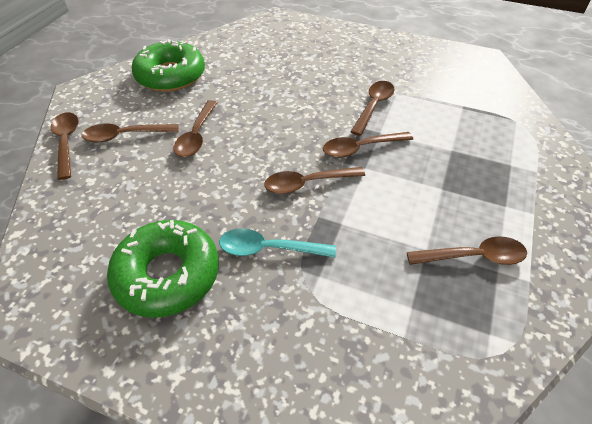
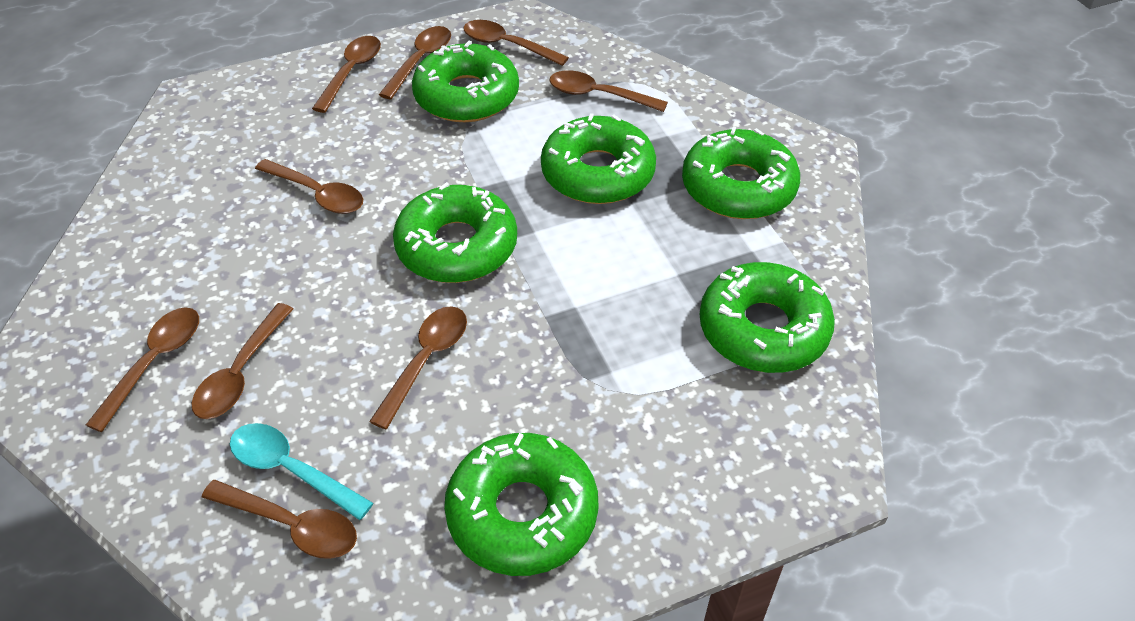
brown spoon: [51,112,79,180] [82,123,179,143] [174,100,218,157] [264,167,365,194] [323,132,413,158] [351,81,394,136] [407,236,527,265] = 7 -> [86,307,199,432] [192,303,293,419] [202,480,357,559] [255,159,363,214] [312,36,381,113] [369,306,467,429] [379,26,451,99] [463,20,569,66] [549,70,668,112] = 9
green donut: [107,220,219,318] [132,39,205,92] = 2 -> [393,182,517,283] [412,41,519,122] [444,433,599,576] [541,113,656,204] [682,127,800,219] [699,262,835,373] = 6

